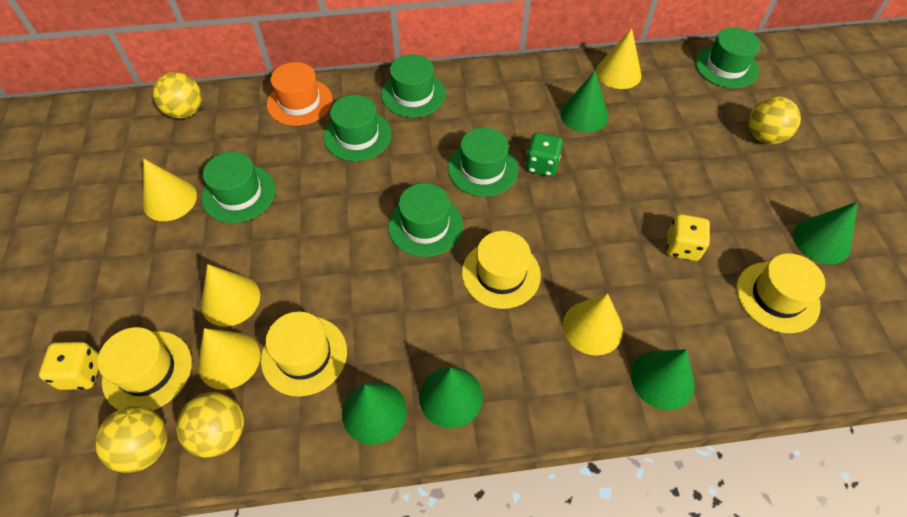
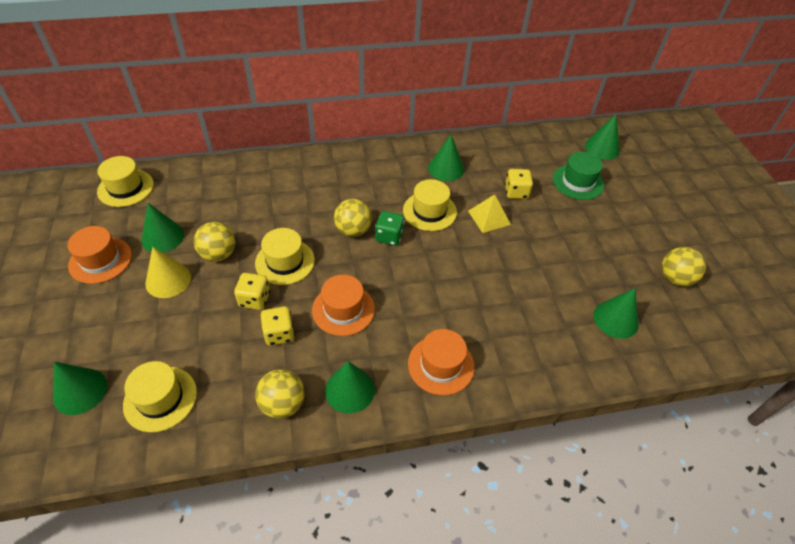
green cone: [342,381,407,445] [419,367,483,428] [560,71,608,133] [631,349,695,410] [793,201,858,264] = 5 -> [53,362,107,415] [141,203,184,253] [325,361,375,413] [428,135,464,181] [585,114,620,160] [593,288,639,339] = 6
green hat: [202,152,276,223] [323,95,392,161] [381,54,446,118] [388,183,463,257] [448,127,518,197] [695,27,760,88] = 6 -> [553,152,604,200] = 1
orange hat: [267,62,333,126] = 1 -> [67,226,132,284] [312,275,375,336] [408,329,475,395] = 3
yellow cone: [143,159,197,221] [198,328,260,390] [201,264,260,327] [563,293,623,355] [596,28,642,89] = 5 -> [145,247,191,298] = 1
yellow dice: [39,342,99,390] [666,214,710,261] = 2 -> [234,273,270,310] [261,306,295,346] [505,169,533,199] = 3
yellow pyramid: none = 0 -> [468,194,511,233] = 1

